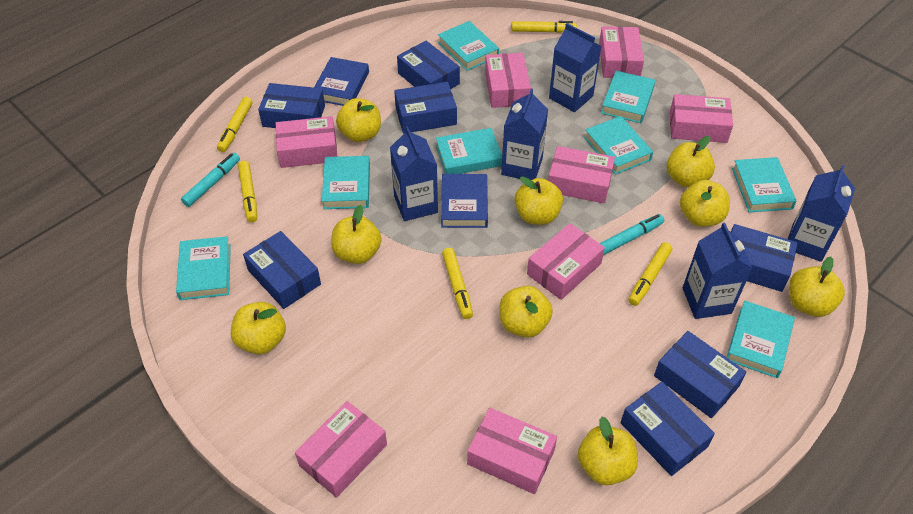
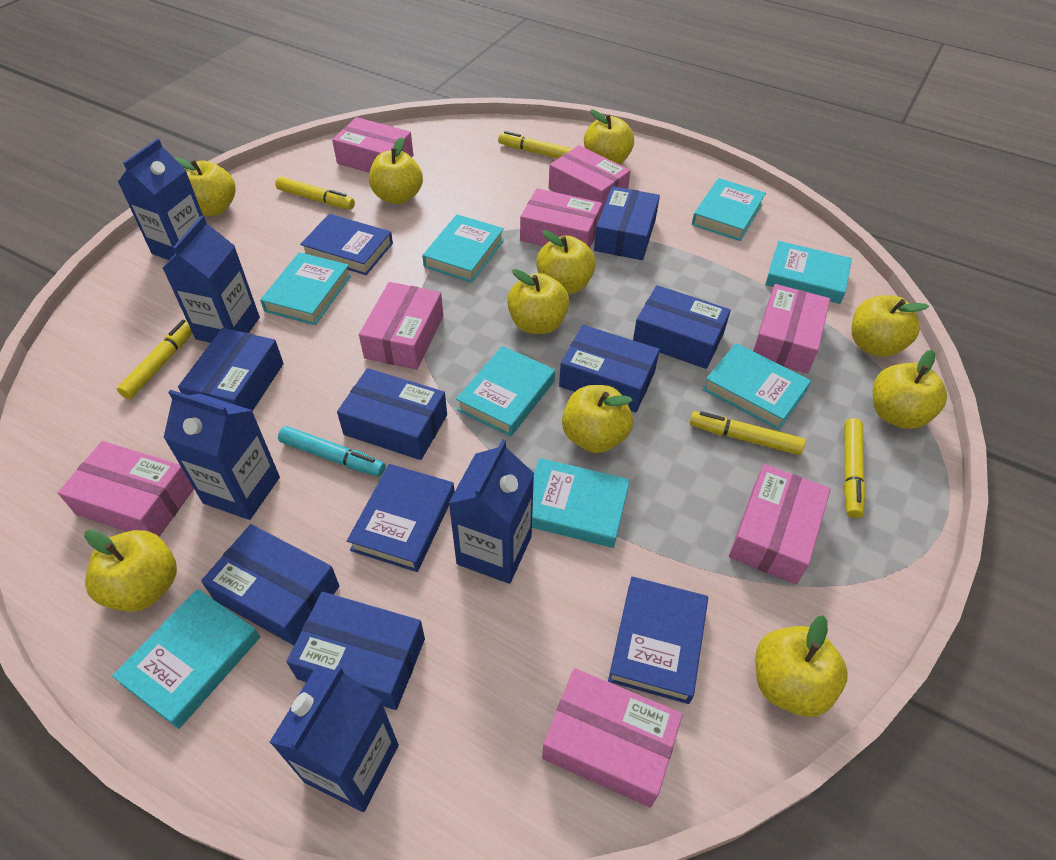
blue book: [314,57,369,106] [441,174,488,228] = 2 -> [300,214,393,275] [347,464,455,572] [608,576,708,704] = 3
turquoise marker: [181,153,240,207] [600,214,664,255] = 2 -> [278,426,386,477] = 1
yellow apple: [231,302,286,354] [331,205,382,264] [336,98,381,142] [500,286,553,338] [514,176,563,225] [578,416,638,485] [667,136,715,188] [680,180,730,227] [789,257,845,317] = 9 -> [84,529,177,612] [173,157,235,216] [369,137,423,204] [507,269,570,334] [536,230,596,294] [562,385,633,453] [584,110,634,165] [755,615,848,717] [851,295,929,357] [873,350,947,429] = 10

